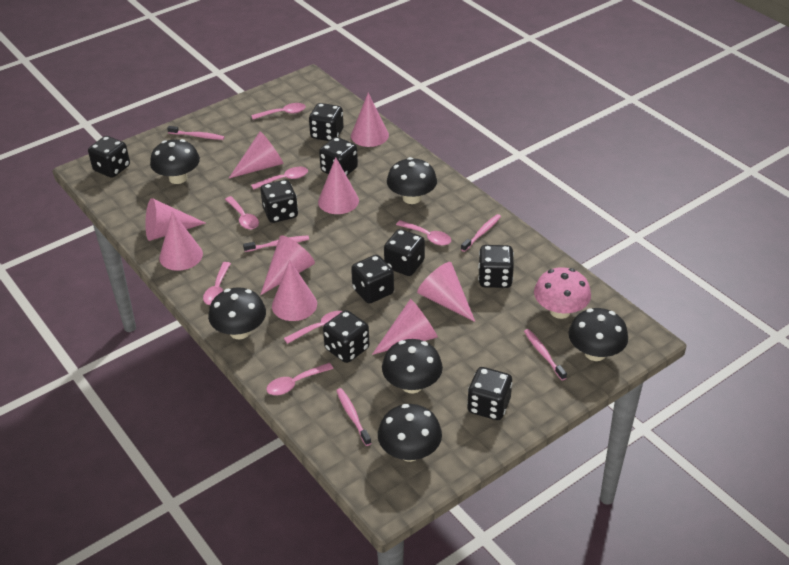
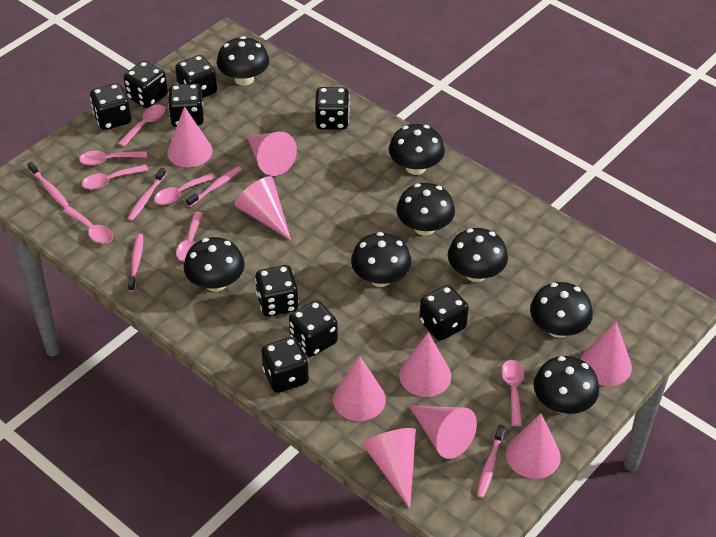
black mushroom: [150,139,200,184] [208,287,266,339] [378,404,442,462] [382,339,443,393] [387,157,437,204] [568,308,628,361] = 6 -> [184,237,245,292] [217,36,269,86] [351,232,412,287] [389,124,445,175] [397,183,455,236] [448,228,508,282] [530,282,593,338] [534,356,599,414] = 8
pink mushroom: [534,267,591,319] = 1 -> none = 0

